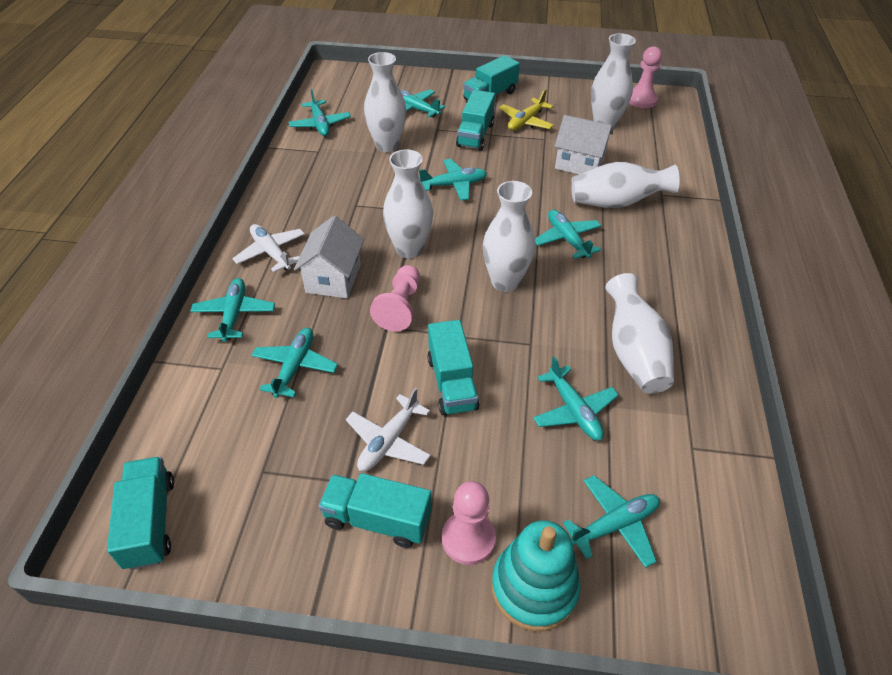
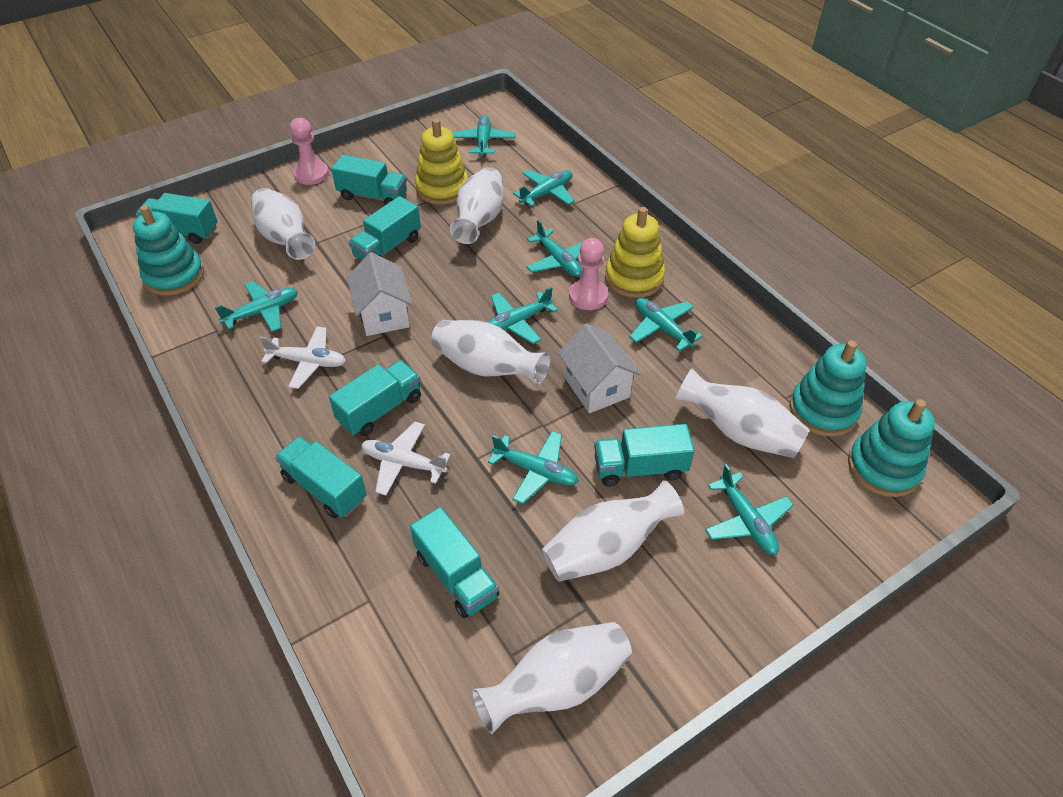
pink pawn: [370,265,420,331] [442,481,496,565] [629,46,662,108] = 3 -> [290,118,329,185] [569,238,608,310] = 2
turquoise stacking toy: [491,520,581,631] = 1 -> [133,205,204,296] [790,340,867,436] [848,399,935,497] = 3
turquoise truck: [107,457,174,570] [318,473,432,548] [427,320,480,415] [456,90,495,151] [463,55,520,100] = 5 -> [136,193,218,244] [275,436,367,519] [329,360,421,436] [331,155,407,205] [349,196,421,260] [410,507,499,618] [594,424,694,486] = 7
yellow plane: [499,89,554,130] = 1 -> none = 0
yellow stacking toy: none = 0 -> [415,119,468,205] [605,207,665,298] = 2

